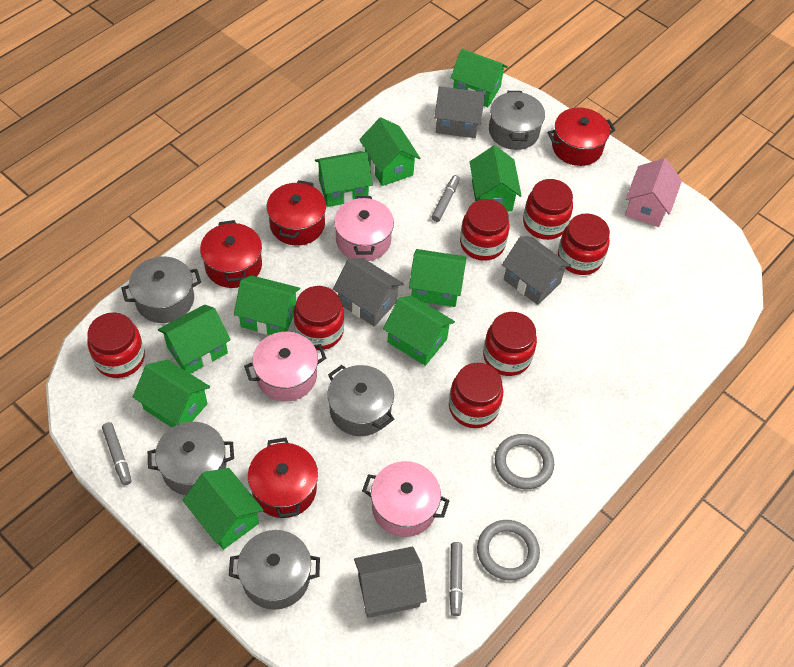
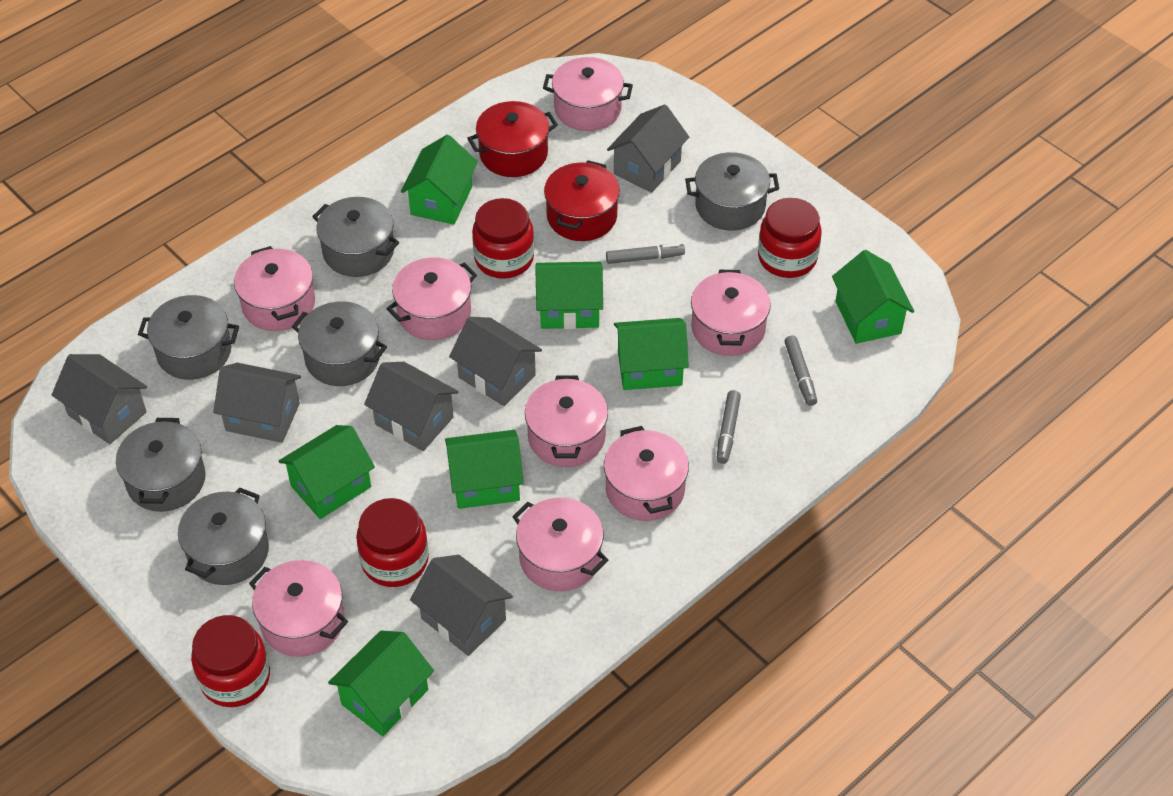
green house: [133,360,210,427] [158,305,231,374] [183,468,264,550] [234,275,300,335] [315,151,373,207] [359,117,420,186] [383,295,455,366] [409,249,466,307] [451,49,508,107] [470,146,522,211] = 10 -> [279,425,375,519] [328,630,434,736] [401,135,478,225] [445,430,524,509] [535,262,603,329] [614,318,689,390] [832,250,914,344] = 7
grey house: [333,258,404,326] [354,546,427,618] [434,86,485,138] [502,236,571,305] = 4 -> [52,354,147,444] [213,363,301,443] [364,362,459,451] [410,555,513,656] [449,317,542,406] [607,104,689,193] = 6
grey pot: [122,256,201,323] [148,422,234,495] [229,530,320,610] [328,365,394,436] [489,91,545,150] = 5 -> [116,418,206,512] [138,295,239,380] [178,487,269,585] [292,301,387,386] [312,197,399,277] [685,152,779,231] = 6
grey ring: [477,520,540,580] [495,434,554,489] = 2 -> none = 0
pink house: [625,158,682,227] = 1 -> none = 0
pink pot: [244,332,326,401] [334,196,394,261] [362,461,449,537] = 3 -> [234,246,315,331] [249,560,348,657] [386,257,477,340] [512,498,608,591] [525,375,608,467] [543,57,633,131] [604,426,689,521] [691,270,771,356] = 8
red jar: [87,312,145,378] [293,286,344,350] [449,363,503,428] [460,199,510,261] [483,312,537,376] [523,179,573,240] [558,213,610,275] = 7 -> [191,615,270,707] [356,498,429,587] [472,198,534,279] [758,198,822,278] = 4
red pot: [200,220,262,288] [248,438,318,518] [267,180,326,246] [547,107,615,166] = 4 -> [467,101,558,177] [544,160,620,241] = 2

